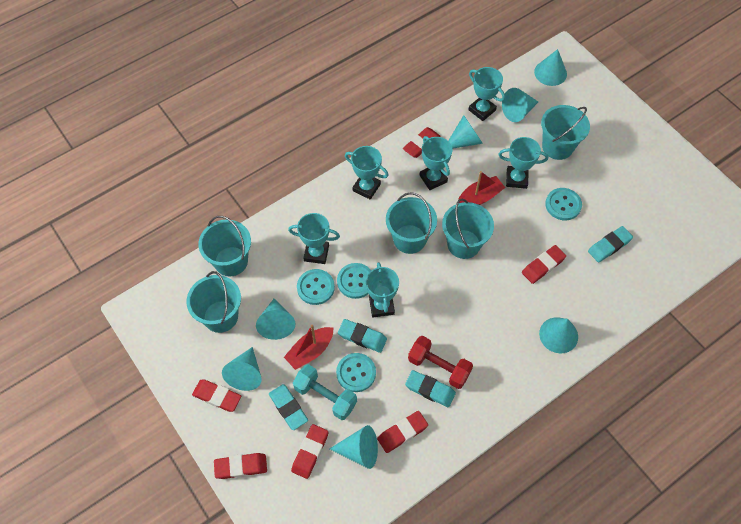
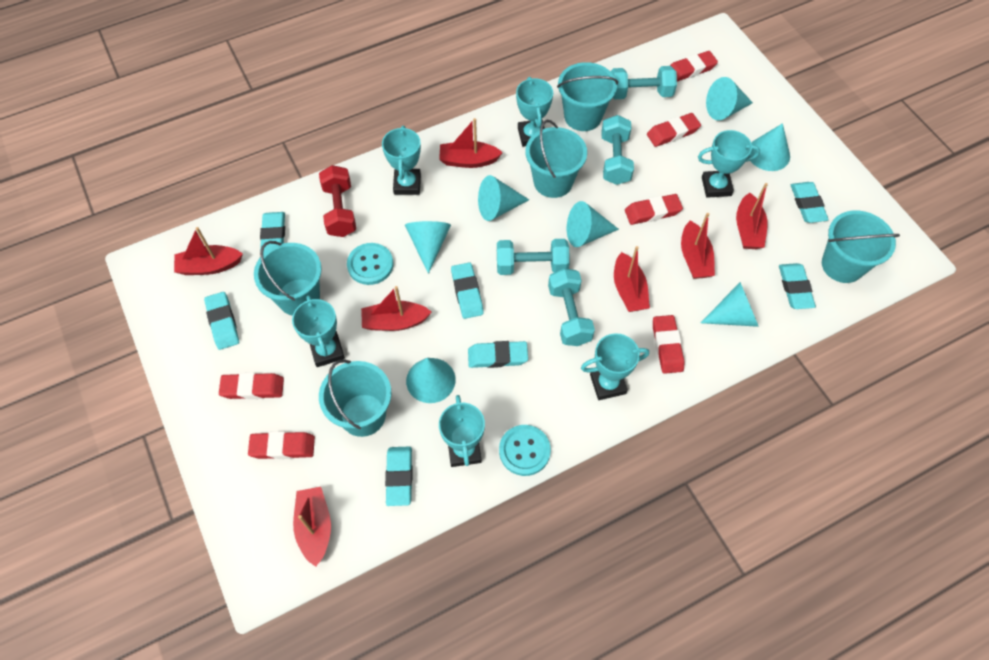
red boat: [284,324,333,370] [458,171,505,205] = 2 -> [174,227,243,275] [293,487,331,567] [361,286,431,331] [439,118,503,168] [614,246,650,312] [681,213,715,279] [736,183,768,249] = 7
turquoise button: [297,269,335,305] [336,353,376,392] [337,263,371,299] [545,188,582,220] = 4 -> [347,243,393,285] [499,425,551,476] = 2
turquoise dumbbell: [293,364,357,420] = 1 -> [497,239,570,275] [548,268,595,346] [601,115,634,185] [611,66,677,99] = 4
turquoise eraser: [269,384,308,430] [338,319,387,353] [405,370,456,407] [588,226,633,263] = 4 -> [204,292,239,350] [260,212,285,254] [385,446,413,506] [451,262,484,319] [468,341,528,368] [779,263,816,309] [791,182,829,223] = 7

